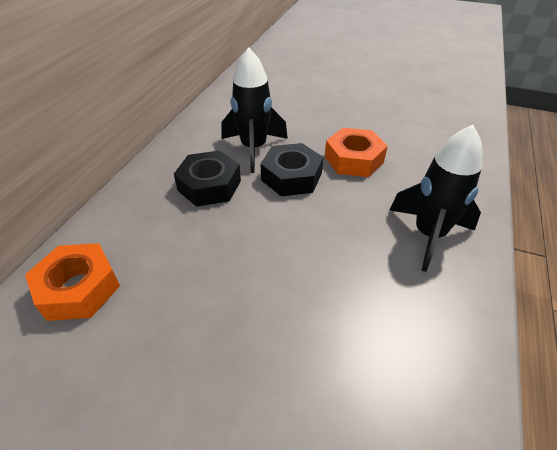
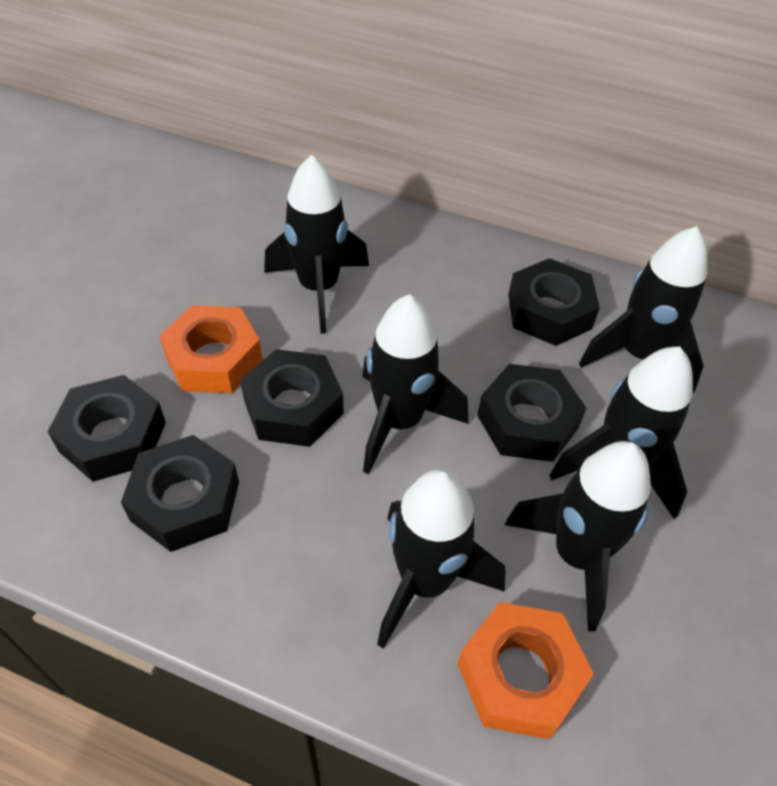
black nut: [174,151,241,207] [261,143,323,196] = 2 -> [48,375,166,482] [121,435,239,552] [240,349,344,447] [477,364,586,462] [508,258,600,346] = 5
black rocket: [221,47,288,173] [390,125,482,272] = 2 -> [264,155,369,334] [362,294,468,474] [377,469,505,648] [504,441,651,631] [549,346,693,519] [579,226,707,393] = 6

